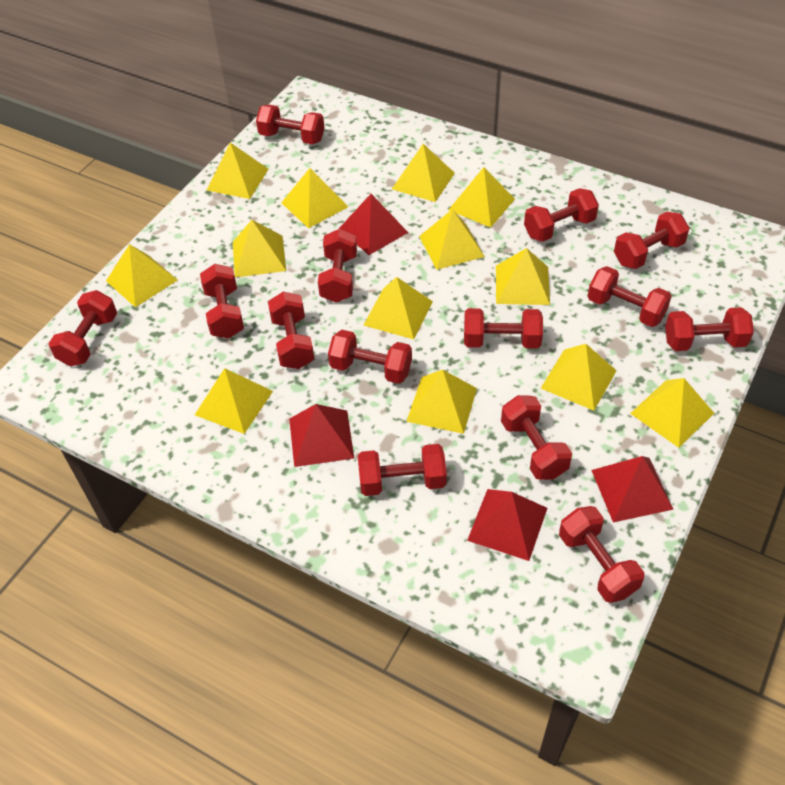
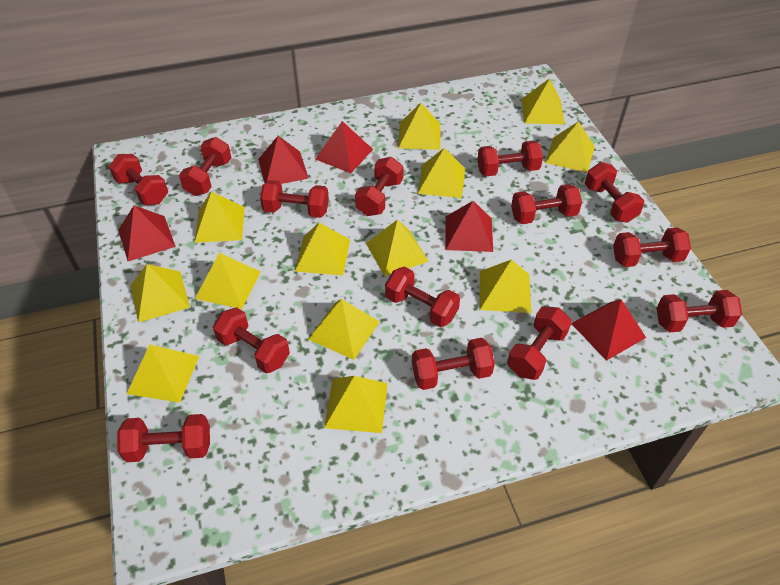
red pyramid: [289,404,354,467] [339,194,408,255] [467,489,547,561] [591,456,674,522] = 4 -> [118,206,176,261] [258,136,309,184] [316,121,373,173] [445,201,493,252] [571,299,646,361] = 5

